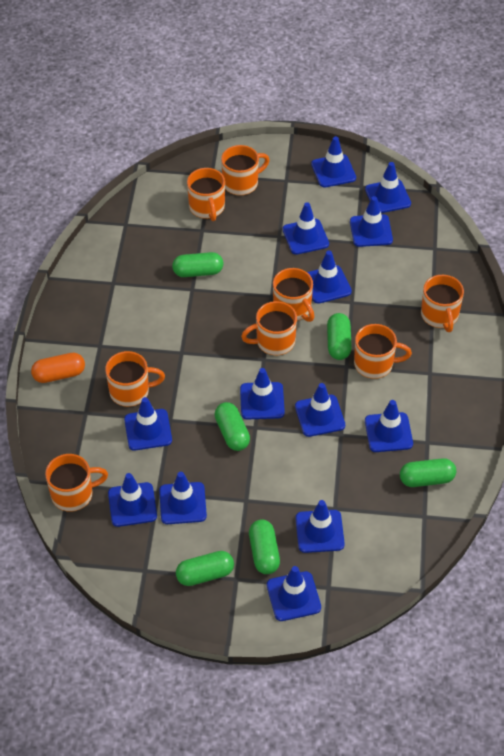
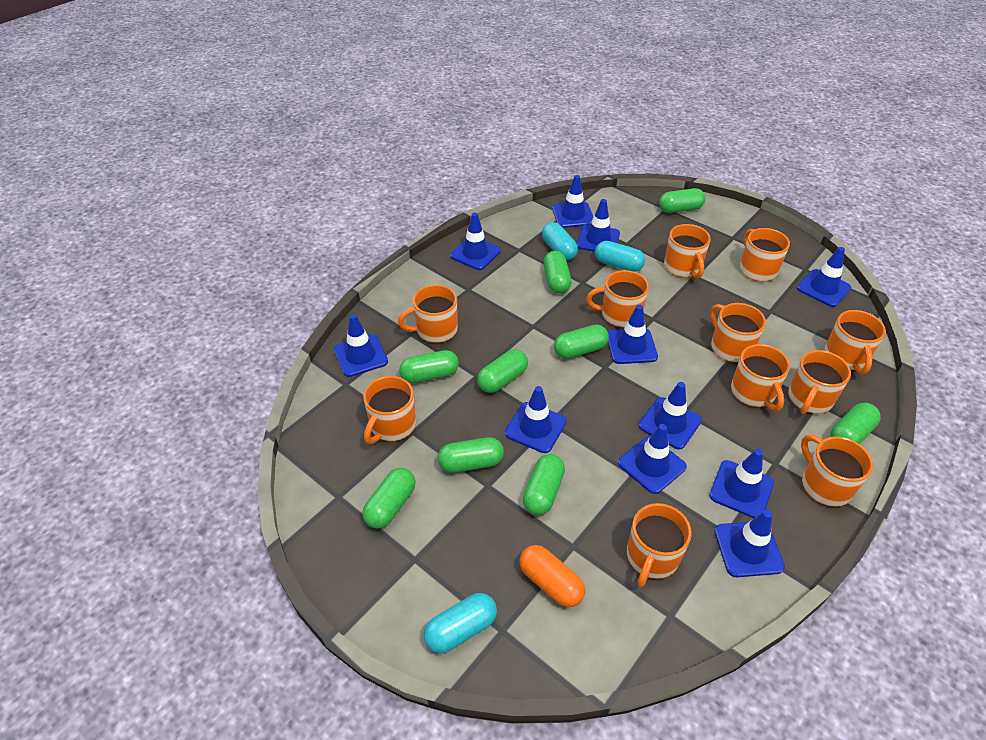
blue traffic cone: [108,473,157,527] [124,397,172,451] [159,472,207,524] [240,368,285,419] [267,566,321,621] [283,202,329,255] [295,383,345,437] [296,500,345,553] [307,251,352,304] [311,136,356,187] [350,196,393,247] [365,162,411,213] [365,400,413,452] = 13 -> [334,314,388,377] [450,213,501,270] [505,386,567,453] [552,175,593,228] [577,199,620,252] [607,305,658,364] [618,424,687,494] [639,382,702,449] [709,449,774,518] [714,510,785,577] [797,247,852,307] = 11
green capsule: [172,252,224,277] [176,551,234,586] [215,402,250,451] [249,519,280,574] [327,313,352,360] [400,458,456,487] = 6 -> [362,468,416,529] [399,350,459,383] [438,437,504,473] [477,349,528,393] [523,454,565,515] [543,251,571,293] [554,325,609,359] [659,188,706,213] [830,403,881,444] = 9
orange mug: [45,454,108,512] [105,351,165,407] [187,168,225,221] [221,145,270,195] [241,301,297,355] [273,268,314,322] [354,324,412,379] [421,275,464,332] = 8 -> [363,376,416,444] [398,285,458,343] [586,270,649,327] [627,503,692,587] [664,224,711,278] [710,303,766,362] [731,344,790,411] [740,228,790,282] [788,350,851,414] [801,435,873,507] [824,310,886,374] = 11
turquoise capsule: none = 0 -> [424,593,497,653] [542,222,578,261] [595,241,645,272] = 3

